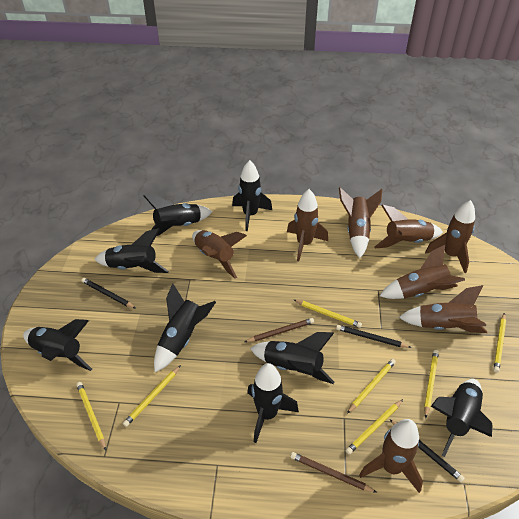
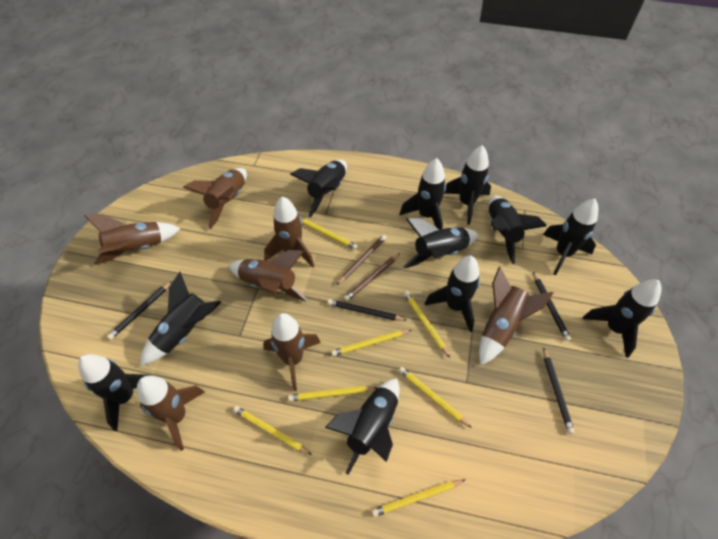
black pencil: [81,278,136,309] [336,325,412,348] [389,419,465,482] = 3 -> [107,281,172,340] [327,299,406,321] [533,272,571,341] [543,347,575,434] = 4
black rocket: [23,319,92,371] [94,228,169,273] [143,195,212,236] [154,283,216,372] [232,160,272,231] [247,363,299,443] [250,332,334,384] [431,379,493,457] = 8 -> [78,354,151,431] [140,272,221,366] [290,160,347,217] [325,379,400,475] [400,158,446,230] [404,218,479,269] [425,256,480,332] [444,145,491,225] [489,196,547,264] [543,199,598,275] [583,280,662,358] = 11
brown rocket: [192,230,247,279] [287,189,328,261] [339,187,382,258] [359,419,423,493] [375,205,443,248] [380,245,465,299] [399,285,487,333] [425,200,475,273] = 8 -> [84,214,181,265] [137,376,205,451] [183,168,247,229] [229,250,308,302] [263,313,321,391] [264,196,314,268] [479,267,553,366] = 7

